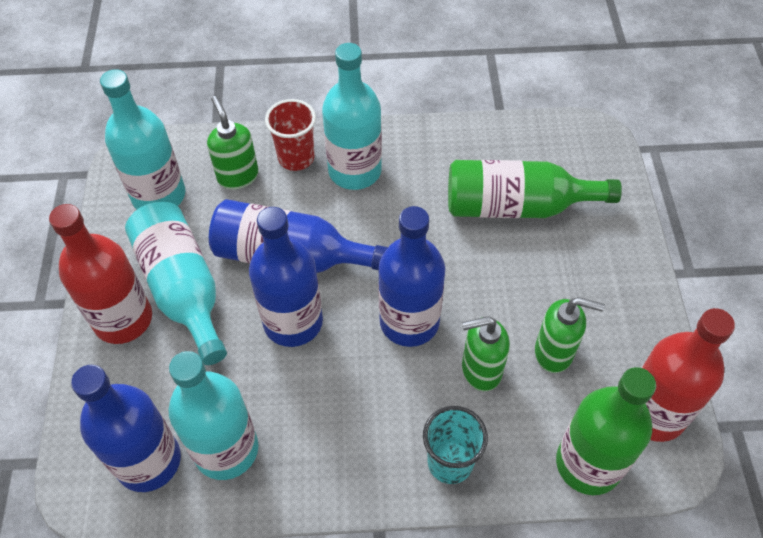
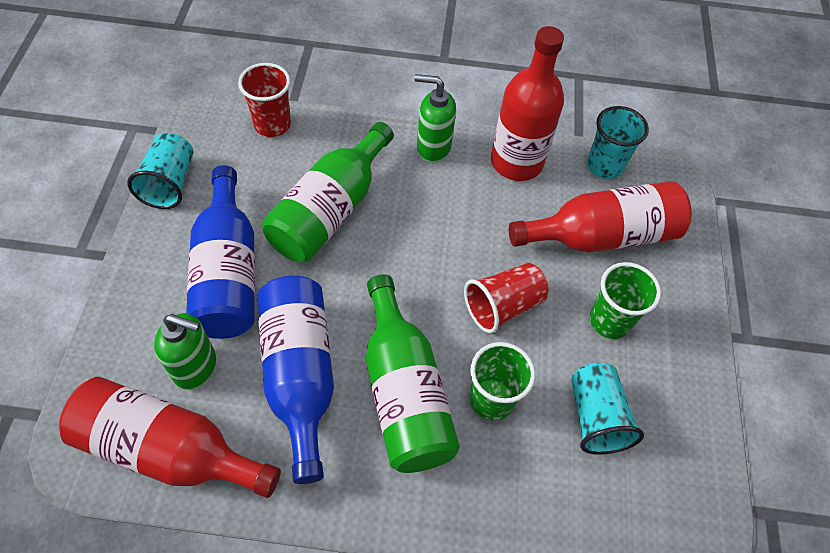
blue bottle: [71,365,181,492] [209,199,388,273] [249,207,323,347] [378,206,445,347] = 4 -> [186,165,255,339] [257,275,334,484] = 2
green cup: none = 0 -> [470,342,535,421] [590,262,661,339] = 2
green soap dispenser: [207,96,259,190] [462,316,510,391] [535,297,605,373] = 3 -> [154,313,216,390] [414,74,456,163] = 2
red bottle: [49,204,152,344] [641,308,735,442] = 2 -> [59,377,281,498] [491,26,564,181] [509,181,692,253] = 3
red cup: [265,99,316,171] = 1 -> [238,63,291,137] [464,263,548,333] = 2
turquoise bottle: [100,69,185,209] [125,202,227,365] [168,351,259,480] [322,43,382,190] = 4 -> none = 0
turquoise cup: [423,406,488,484] = 1 -> [127,133,193,209] [571,363,644,454] [587,106,649,179] = 3

